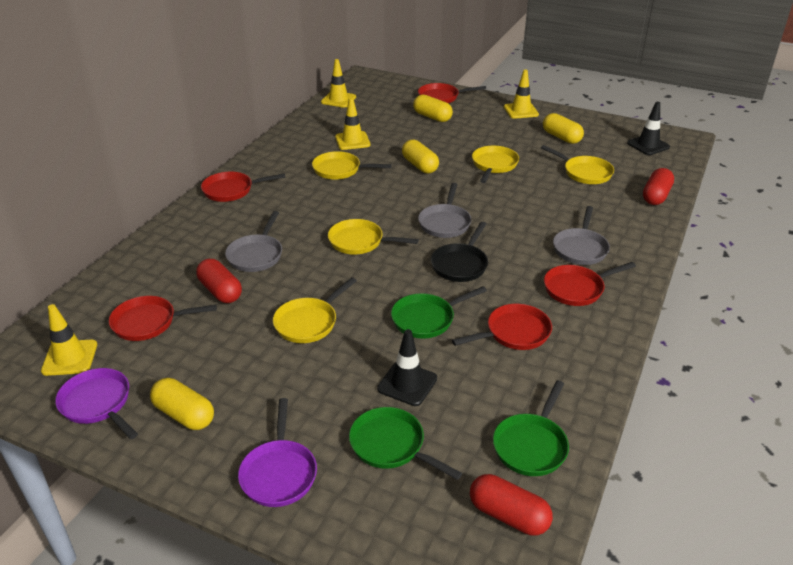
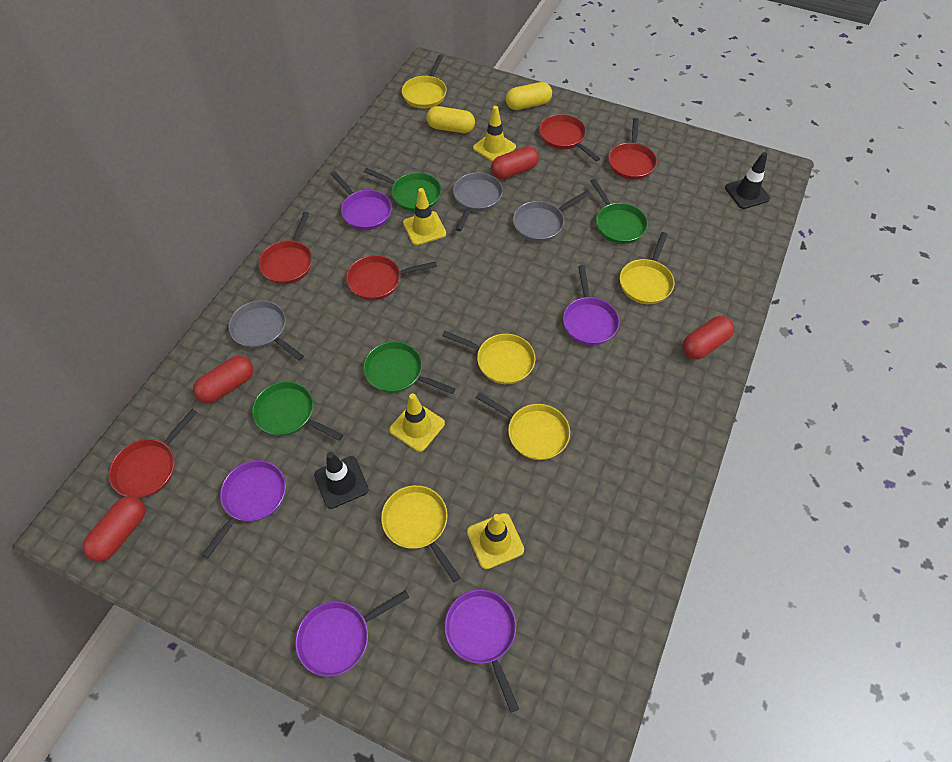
black pan: [431,222,488,282] = 1 -> none = 0
green pan: [349,407,462,480] [391,286,487,338] [493,380,569,476] = 3 -> [252,381,343,441] [363,341,456,394] [364,168,441,212] [590,178,648,244] = 4
purple pan: [55,368,138,439] [238,398,317,507] = 2 -> [202,460,286,558] [295,590,410,677] [331,171,392,230] [445,589,519,713] [563,265,620,345] = 5
red capsule: [196,259,242,303] [470,474,553,536] [643,168,674,205] = 3 -> [82,496,146,562] [193,356,253,403] [491,146,539,179] [682,316,734,360] = 4
yellow capsule: [150,378,214,430] [402,140,439,173] [413,95,453,122] [543,113,584,144] = 4 -> [427,106,475,133] [506,82,552,110] = 2

